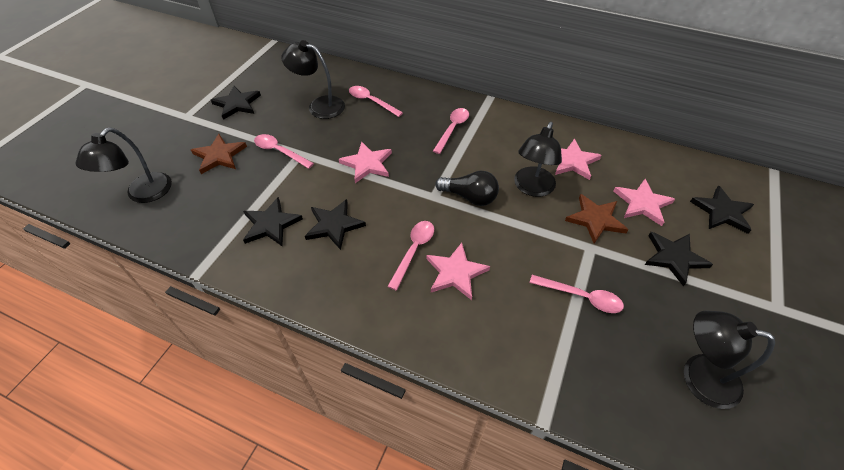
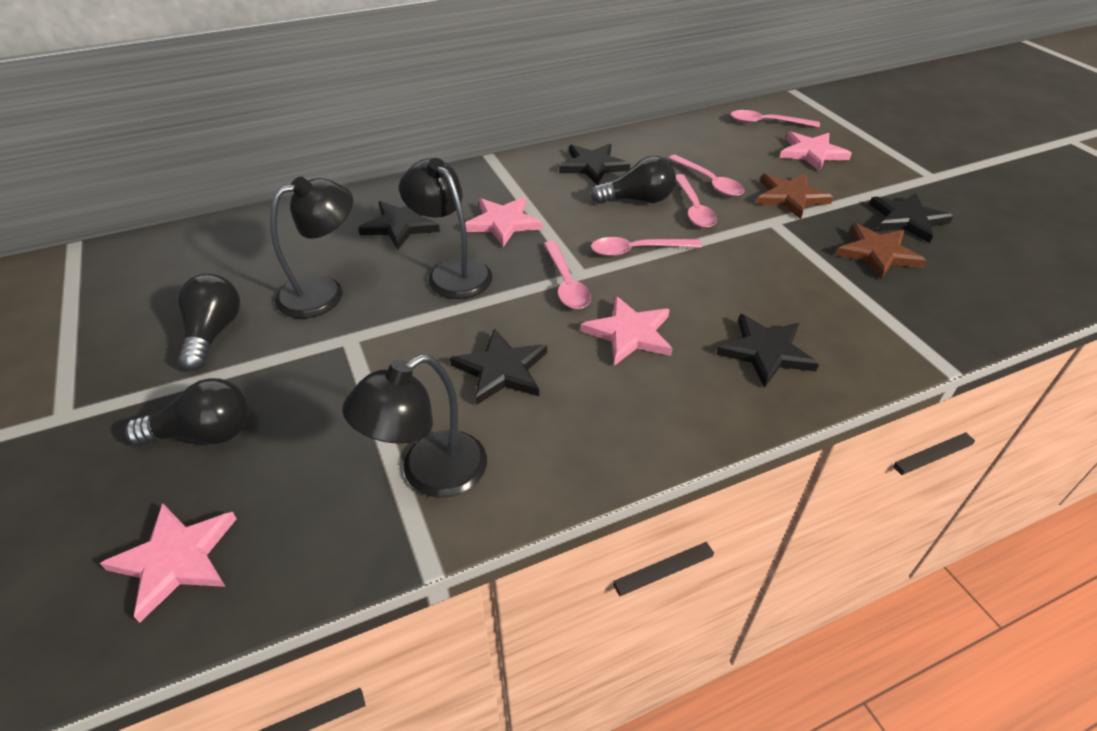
black lamp: [75,128,172,203] [281,40,345,119] [514,122,562,197] [684,311,775,409] = 4 -> [270,177,353,318] [342,354,487,498] [399,158,492,299] = 3
black light bulb: [435,171,499,206] = 1 -> [125,378,249,446] [178,274,240,371] [590,156,676,204] = 3

